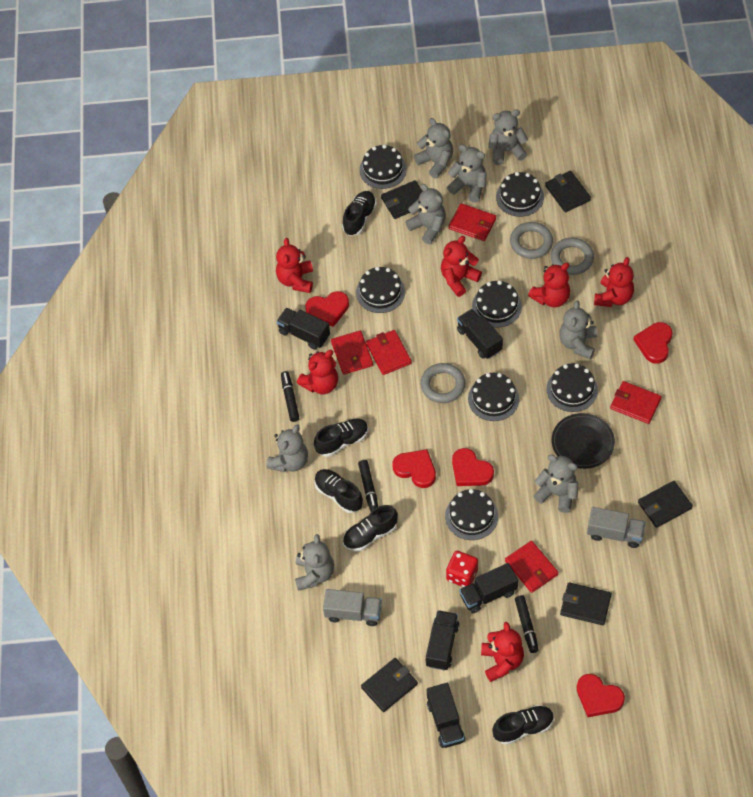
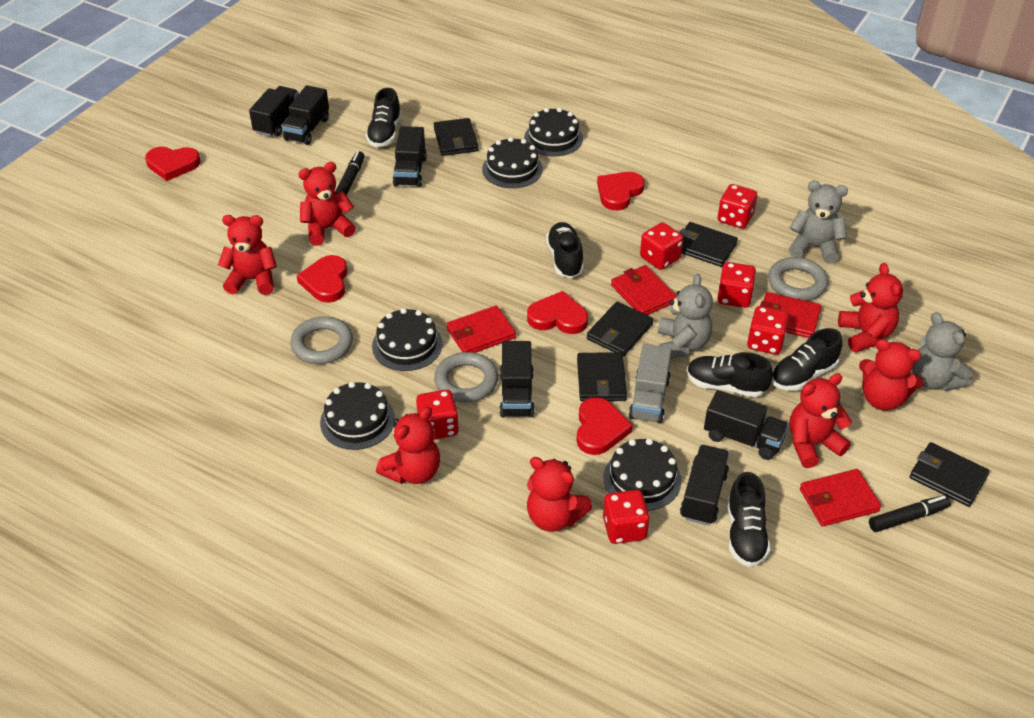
black cake: [356,267,405,313] [359,145,407,189] [445,489,498,540] [468,373,519,421] [472,280,522,328] [496,172,544,217] [546,363,598,412] = 7 -> [320,382,395,450] [372,308,443,371] [482,137,543,188] [524,108,583,156] [604,438,681,511] = 5
black marker: [281,371,299,422] [358,460,378,512] [515,595,539,653] = 3 -> [335,151,364,196] [869,495,951,532] = 2
black plate: [552,413,615,469] = 1 -> none = 0
black truck: [276,308,330,350] [425,610,459,670] [427,683,465,748] [457,309,503,359] [459,563,518,613] = 5 -> [249,86,299,137] [282,85,329,145] [393,126,427,187] [499,341,535,417] [680,445,729,525] [704,390,789,460] = 6
grey teddy bear: [266,424,308,472] [295,534,334,591] [406,184,446,244] [414,118,453,179] [447,145,487,203] [488,109,528,165] [534,455,578,513] [559,300,597,359] = 8 -> [658,274,713,359] [789,181,848,263] [912,312,972,391] = 3
grey truck: [323,589,382,626] [587,507,645,548] = 2 -> [629,344,672,424] = 1
red dice: [446,551,478,587] = 1 -> [416,389,459,439] [603,490,650,544] [640,222,683,270] [717,262,756,308] [718,184,757,229] [747,306,789,355] = 6
red teddy bear: [276,238,313,293] [297,350,338,394] [441,236,482,297] [481,622,524,682] [528,263,570,307] [594,257,634,307] = 6 -> [218,215,277,295] [298,162,356,246] [376,407,440,484] [527,457,592,532] [789,373,852,468] [838,263,903,353] [859,339,924,410] = 7
red wallet: [331,331,373,375] [366,330,412,375] [449,203,496,241] [505,541,558,593] [610,381,662,424] = 5 -> [446,305,516,353] [611,265,677,315] [760,292,821,338] [800,469,881,526] = 4

